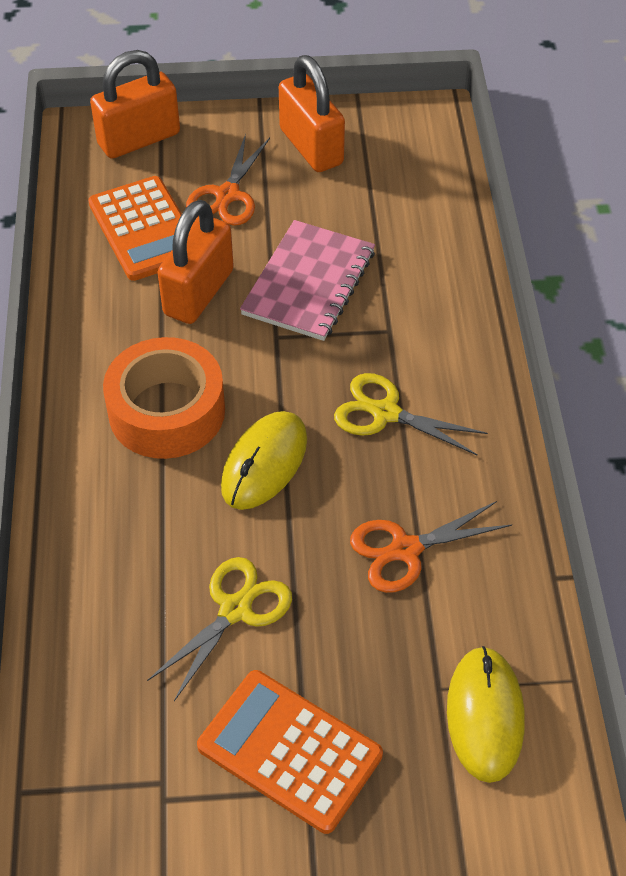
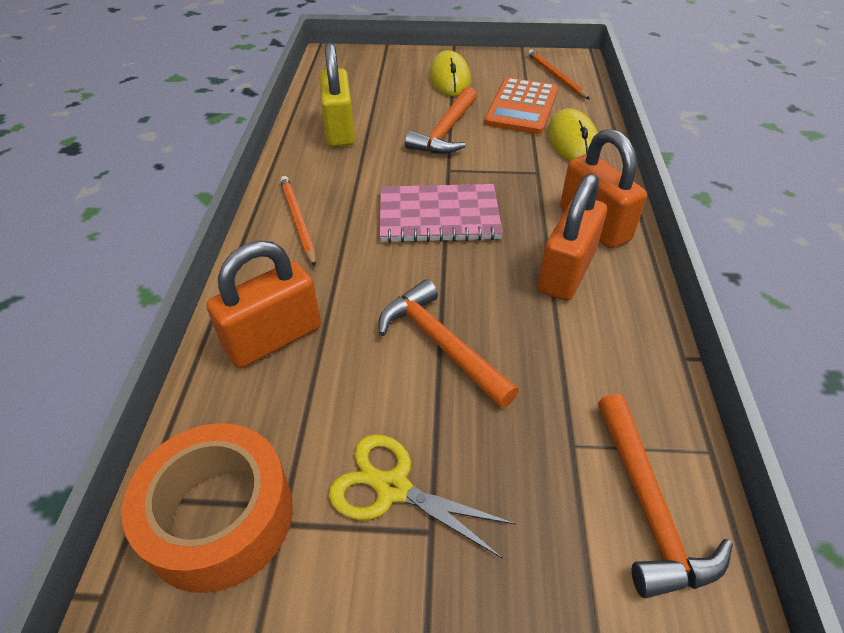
orange calculator: [88,176,182,281] [197,670,383,834] = 2 -> [484,78,558,134] = 1
orange hammer: none = 0 -> [378,279,519,408] [405,87,477,154] [598,394,733,598] = 3
orange pencil: none = 0 -> [280,176,316,266] [528,50,590,99] = 2
orange scissors: [186,134,270,226] [350,501,512,593] = 2 -> none = 0
yellow padlock: none = 0 -> [319,43,355,147] = 1
yellow scissors: [147,557,292,701] [334,373,488,456] = 2 -> [328,434,516,559] = 1

